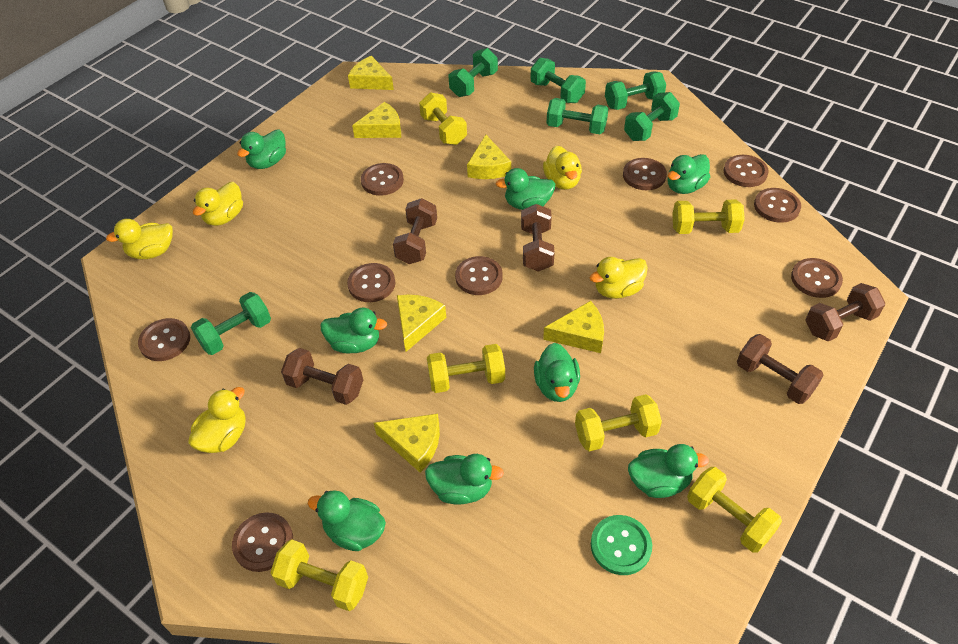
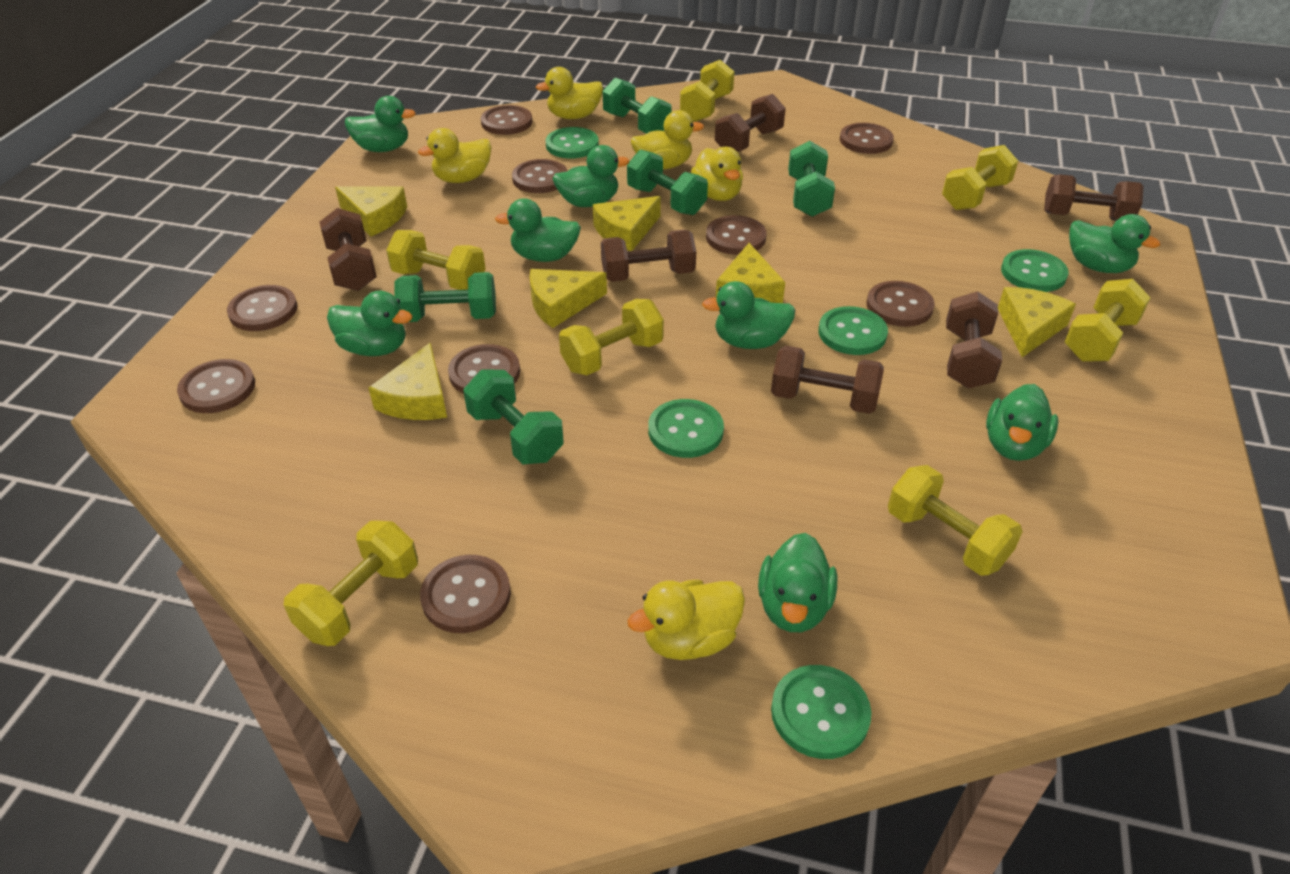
brown dumbbell: [281,348,363,405] [393,198,437,264] [521,204,555,272] [737,334,823,404] [805,283,885,342] = 5 -> [320,208,377,291] [601,230,696,282] [715,94,786,152] [771,346,884,414] [946,291,1002,389] [1044,174,1143,221] = 6
green button: [591,515,652,575] = 1 -> [546,127,599,159] [648,399,724,458] [771,665,871,759] [818,306,888,355] [1001,249,1069,292] = 5
green dumbbell: [191,292,271,355] [449,48,498,97] [531,58,586,103] [547,98,608,134] [605,71,666,110] [624,92,680,141] = 6 -> [394,272,496,322] [463,369,564,464] [603,77,672,134] [627,150,708,215] [788,141,835,217] = 5
yellow dumbbell: [270,539,368,611] [419,92,467,145] [427,344,505,393] [575,394,662,451] [672,200,745,234] [687,467,782,553] = 6 -> [284,520,418,646] [386,230,486,290] [559,299,664,375] [680,60,735,122] [888,465,1023,576] [942,145,1018,210] [1065,279,1151,362] = 7

